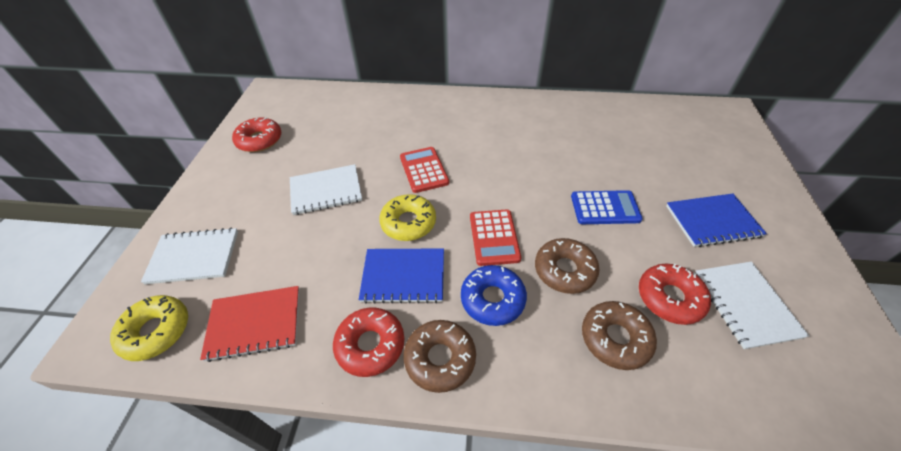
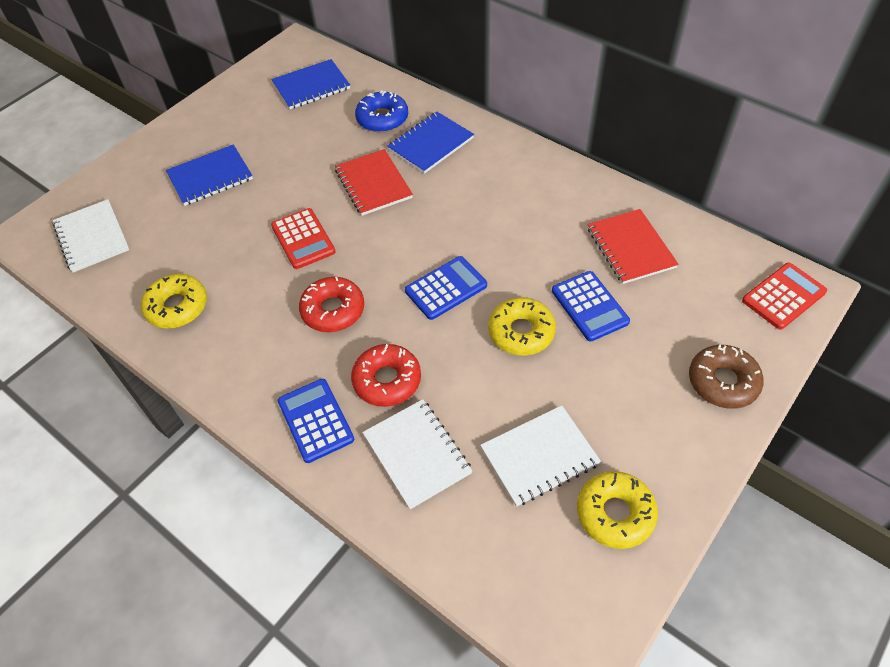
blue calculator: [571,190,643,224] = 1 -> [278,379,354,463] [405,256,487,320] [552,271,630,341] = 3
blue notebook: [359,249,444,303] [666,193,767,247] = 2 -> [166,144,253,206] [271,59,350,109] [387,111,474,174] = 3
brown donut: [404,320,476,393] [535,238,600,294] [582,301,657,370] = 3 -> [689,344,764,409] = 1
red donut: [232,117,281,152] [333,307,404,377] [639,264,711,325] = 3 -> [299,276,364,332] [351,344,421,407] = 2
red notebook: [200,286,299,362] = 1 -> [335,149,413,216] [587,209,679,284] = 2
yellow donut: [110,295,188,361] [379,194,436,241] = 2 -> [141,274,207,329] [488,297,556,356] [577,471,658,549] = 3

